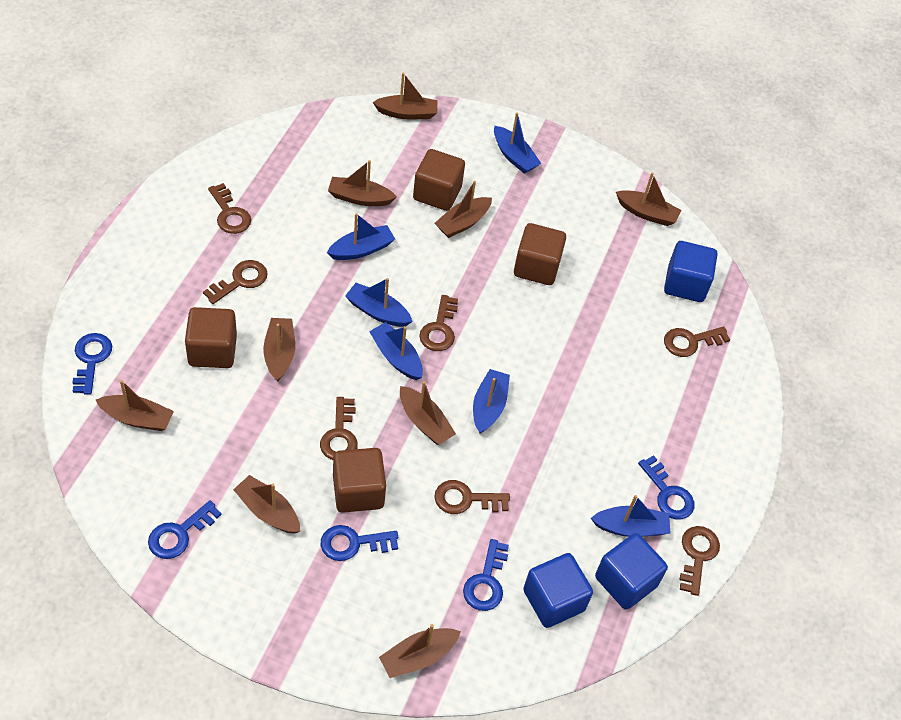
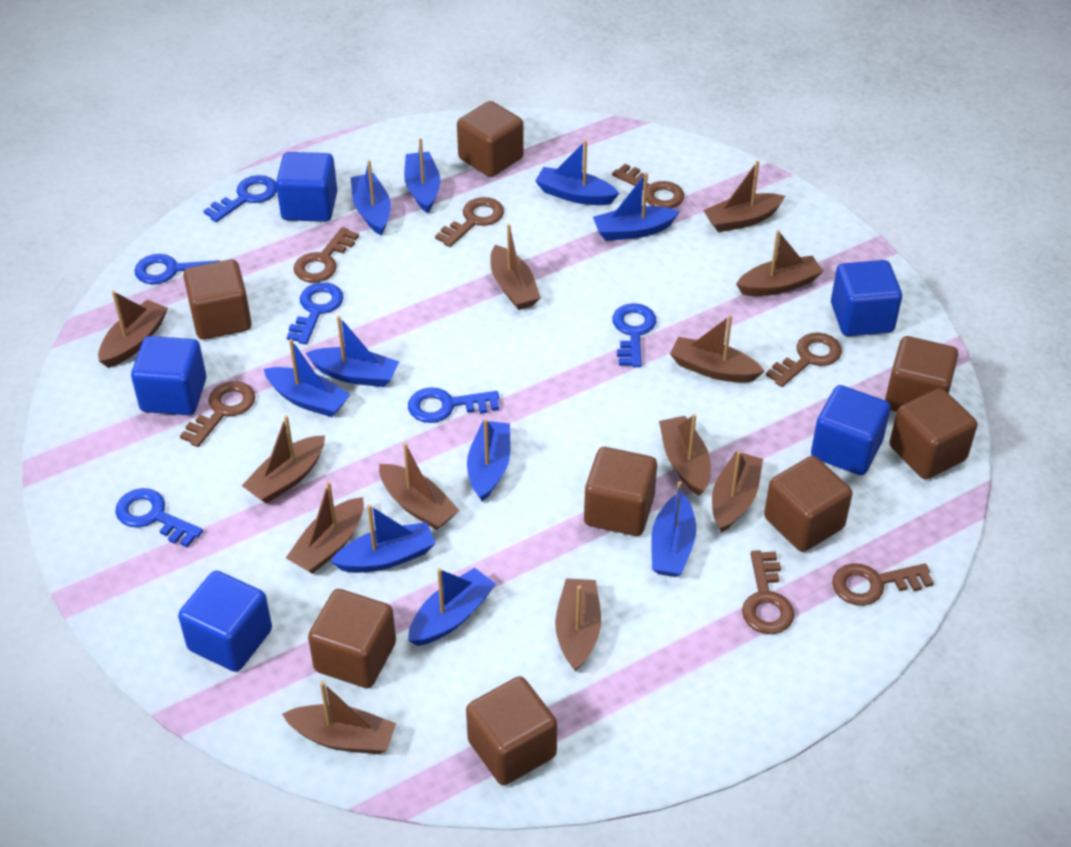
blue boat: [327,213,395,260] [345,278,413,327] [369,322,423,380] [473,369,510,434] [494,113,541,173] [591,495,671,537] = 6 -> [264,339,350,417] [305,316,399,387] [330,505,436,573] [351,160,391,235] [404,138,440,214] [408,568,496,646] [467,419,510,501] [535,140,620,205] [593,173,680,241] [651,481,696,577] = 10
blue cube: [523,553,593,628] [595,533,668,610] [664,241,717,302] = 3 -> [131,336,206,415] [178,571,272,672] [276,152,337,222] [811,385,891,475] [831,260,902,336] = 5
blue key: [72,333,112,395] [148,500,222,559] [321,525,398,561] [463,539,509,611] [638,455,695,520] = 5 -> [115,488,203,547] [134,254,220,284] [203,175,277,222] [287,282,344,344] [408,387,499,423] [612,303,657,367] = 6
brown boat: [96,380,174,431] [233,475,300,534] [263,318,295,382] [328,160,397,206] [373,73,437,119] [379,624,461,678] [400,381,456,445] [435,181,492,238] [616,173,681,226] = 9 -> [98,291,168,368] [241,415,325,503] [282,681,396,754] [286,482,364,574] [379,443,460,530] [490,224,541,310] [555,578,601,672] [659,414,711,496] [670,315,765,383] [703,161,785,232] [712,451,763,533] [736,230,824,296] = 12
brown cube: [185,307,237,368] [333,448,386,513] [413,149,465,211] [514,223,566,285] = 4 -> [183,259,252,339] [308,589,396,688] [457,101,524,177] [466,676,557,785] [584,447,657,536] [764,456,852,552] [885,336,958,412] [889,388,977,479] = 8

